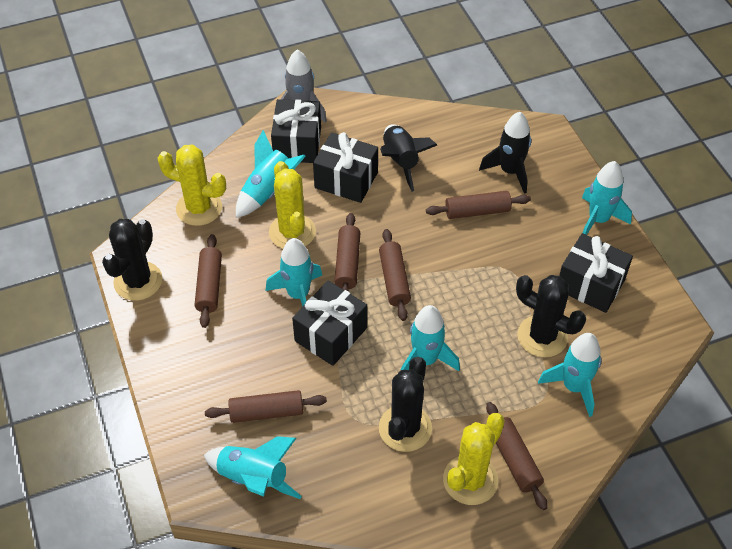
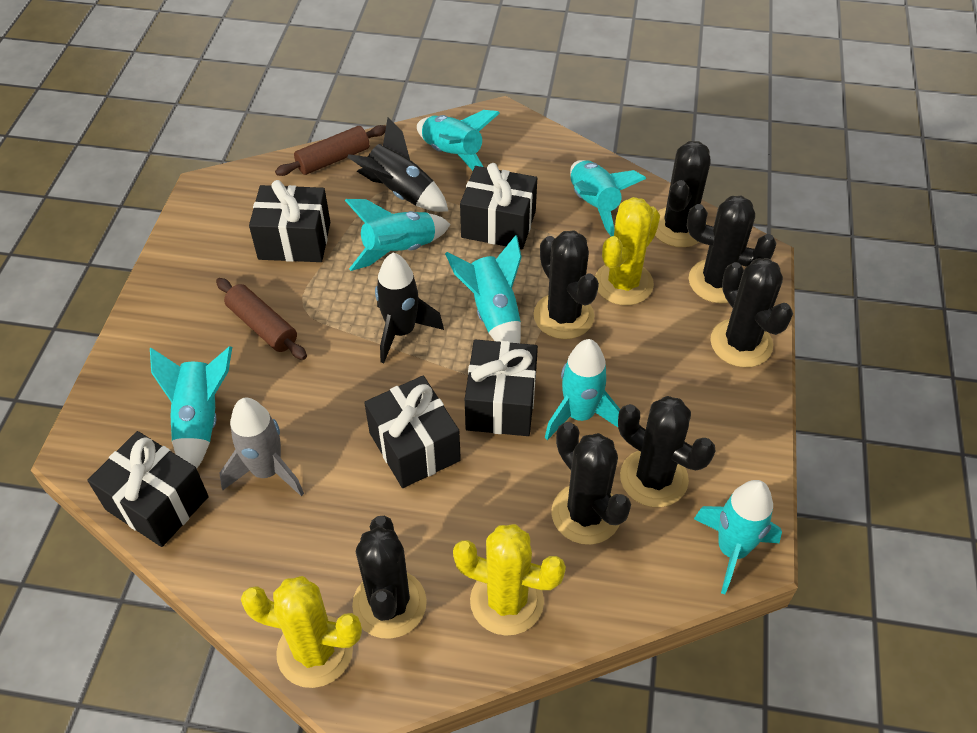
black cactus: [102,219,162,301] [379,357,432,452] [516,275,586,358] = 3 -> [352,516,427,639] [533,230,599,339] [552,422,631,545] [618,396,715,507] [655,141,710,247] [687,196,776,303] [711,258,793,367] = 7
black gift: [271,99,321,163] [292,281,367,366] [313,132,378,203] [559,233,633,313] = 4 -> [87,431,209,547] [249,180,330,262] [364,376,461,488] [460,163,537,249] [465,340,538,436] = 5
brown rolling pin: [195,234,222,328] [205,390,327,423] [334,213,360,292] [379,229,411,321] [426,191,531,219] [486,402,548,510] = 6 -> [216,278,307,360] [275,125,386,176] = 2
turquoise rocket: [204,436,302,499] [236,130,306,218] [266,238,322,307] [400,305,460,371] [538,333,602,417] [582,161,632,235] = 6 -> [150,346,232,469] [345,199,450,271] [417,110,500,171] [445,235,522,343] [545,339,620,440] [570,160,646,236] [694,480,782,594] = 7

